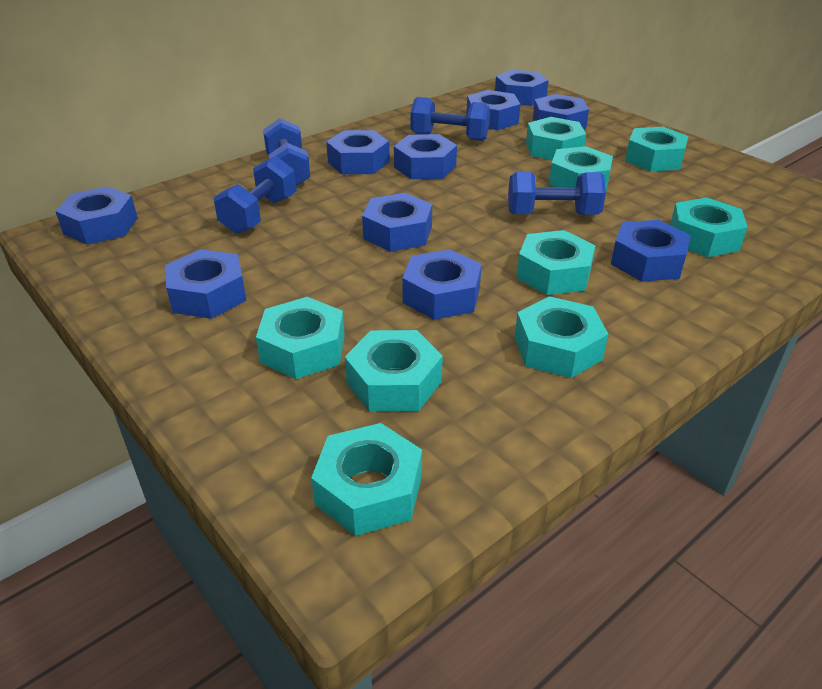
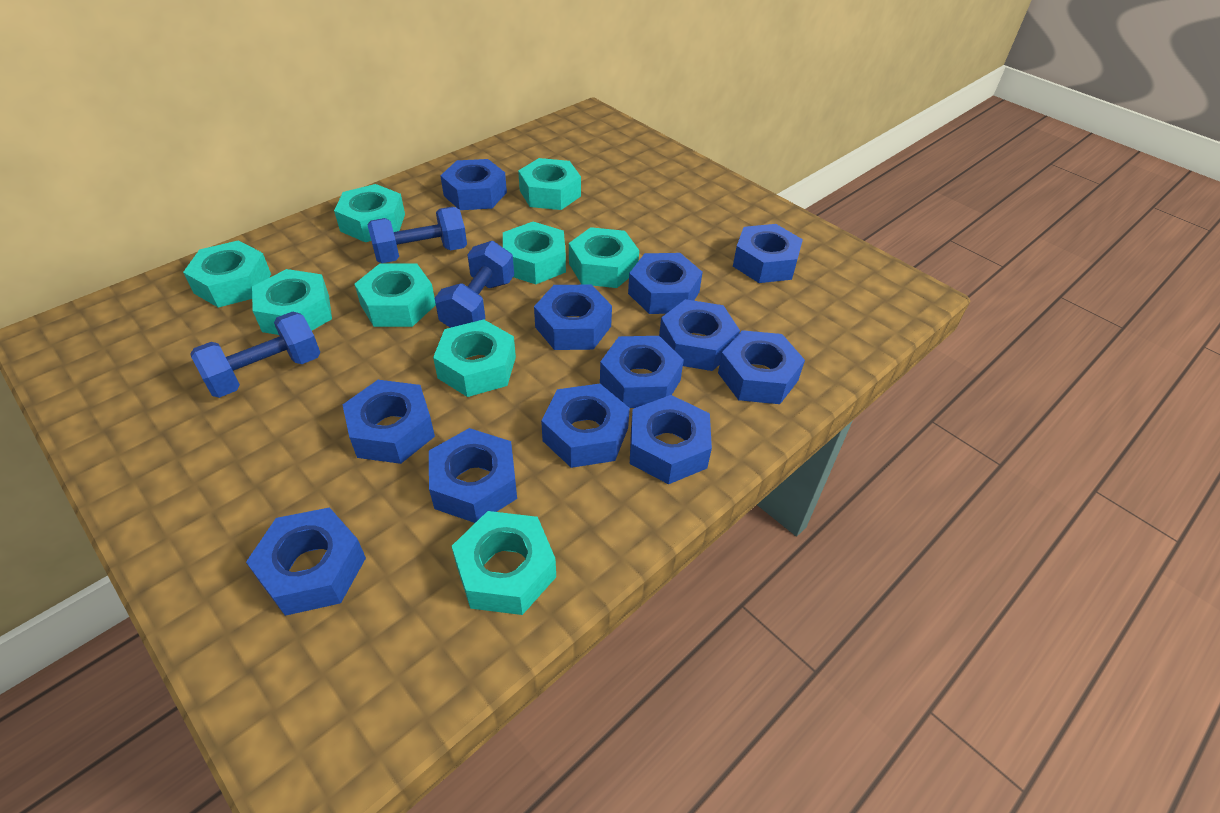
blue dumbbell: [214,156,297,234] [263,118,310,186] [411,97,490,141] [508,172,606,215] = 4 -> [190,311,320,398] [367,207,467,263] [435,241,514,328] = 3
blue nut: [55,186,138,245] [165,249,247,319] [326,130,390,174] [362,193,432,252] [394,134,457,179] [402,249,482,320] [466,90,520,130] [495,70,549,106] [533,94,589,130] [611,220,691,282] = 10 -> [246,507,366,616] [342,380,435,464] [429,428,517,523] [441,159,507,210] [534,285,612,350] [541,384,630,468] [600,336,684,408] [628,253,703,314] [630,395,712,484] [659,299,740,371] [718,330,805,404] [733,224,803,283] = 12

